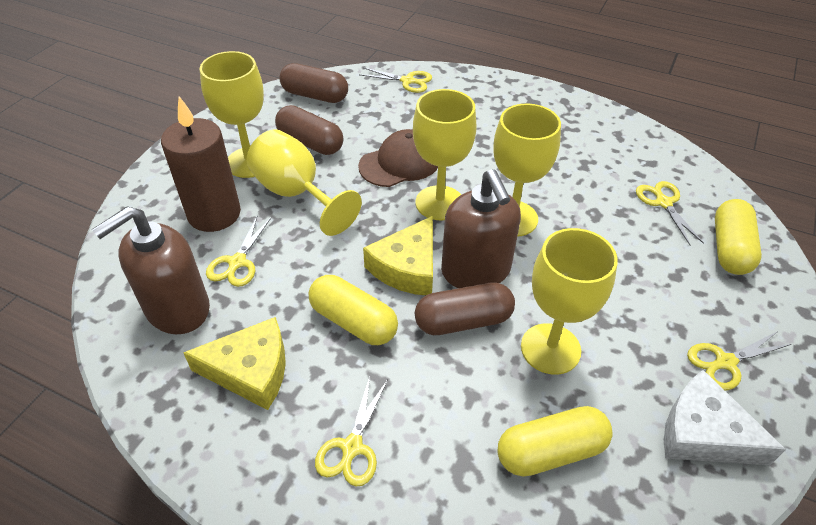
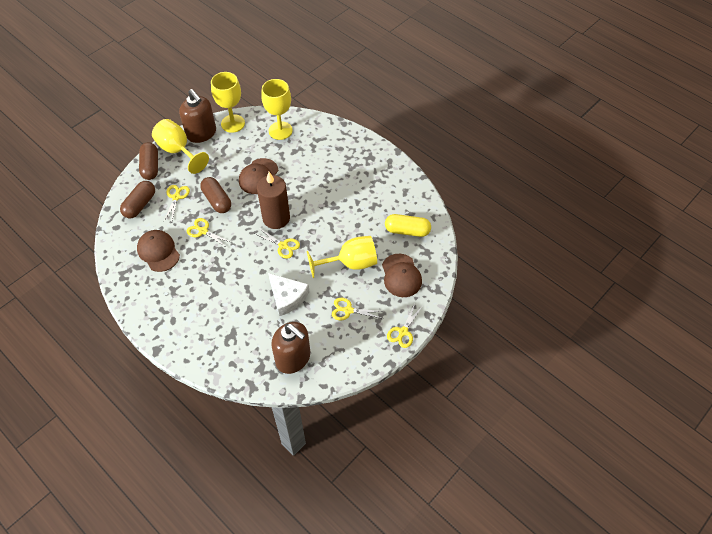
brown cap: [358,129,438,187] = 1 -> [137,230,180,272] [239,158,279,194] [382,254,422,297] = 3
yellow capsule: [309,275,398,345] [497,406,613,476] [715,199,762,275] = 3 -> [385,214,431,237] = 1
yellow cheese: [183,317,286,410] [363,216,433,295] = 2 -> none = 0
yellow goblet: [200,51,264,178] [247,129,362,236] [413,89,477,220] [493,103,561,237] [521,228,618,375] = 5 -> [152,119,209,174] [211,72,245,133] [261,79,293,140] [307,236,377,278] = 4

